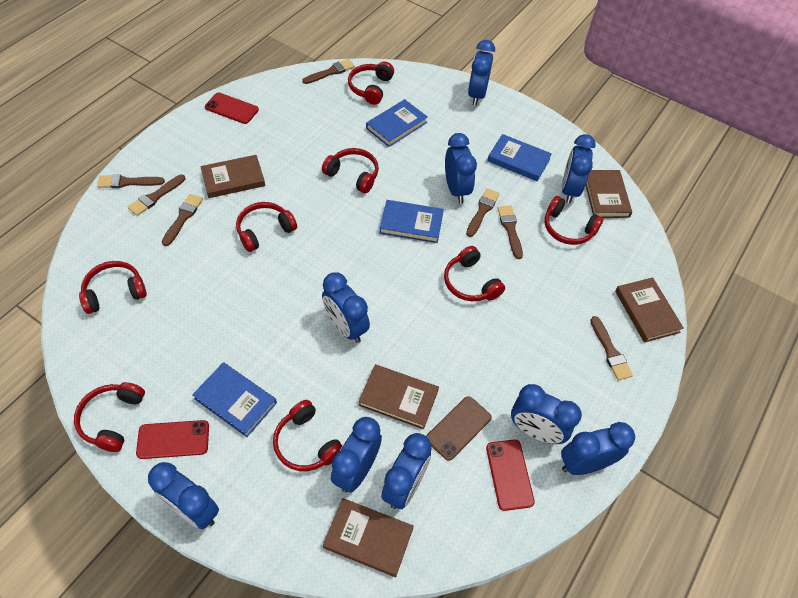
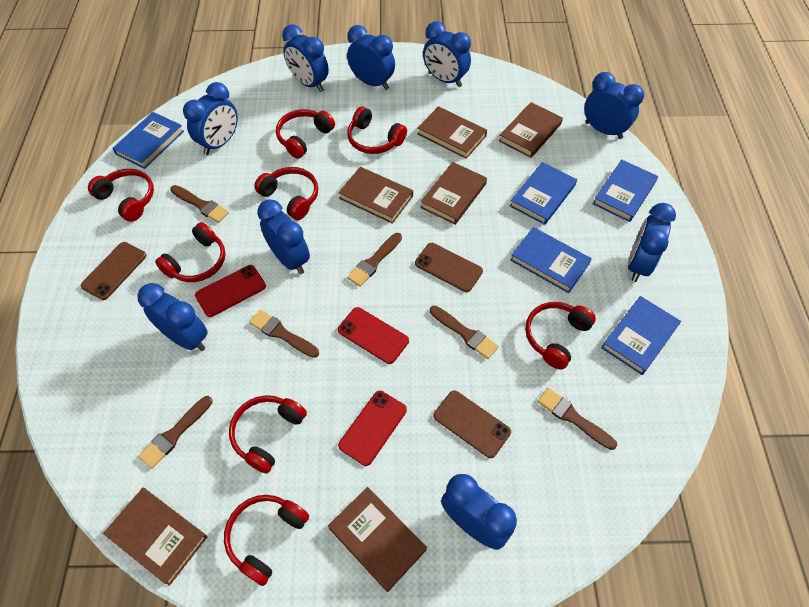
blue book: [192,362,277,437] [366,99,428,147] [379,200,444,243] [487,134,552,181] = 4 -> [112,112,184,169] [510,162,577,225] [510,227,592,293] [593,160,658,222] [601,296,681,375] = 5
brown book: [200,155,265,198] [323,498,414,577] [359,364,439,429] [586,170,632,218] [615,277,684,343] = 5 -> [103,488,207,586] [328,487,427,592] [338,167,413,224] [417,106,487,159] [420,162,487,225] [499,102,563,158] = 6
brown brush: [97,174,165,188] [128,174,185,216] [162,194,203,246] [302,59,355,84] [466,188,500,237] [497,205,523,259] [590,316,633,380] = 7 -> [138,396,213,469] [170,185,229,223] [249,310,319,358] [347,233,402,287] [430,306,499,359] [537,388,617,450] = 6
brown phone: [426,396,492,461] = 1 -> [81,242,146,300] [415,243,483,292] [433,390,511,458] = 3

